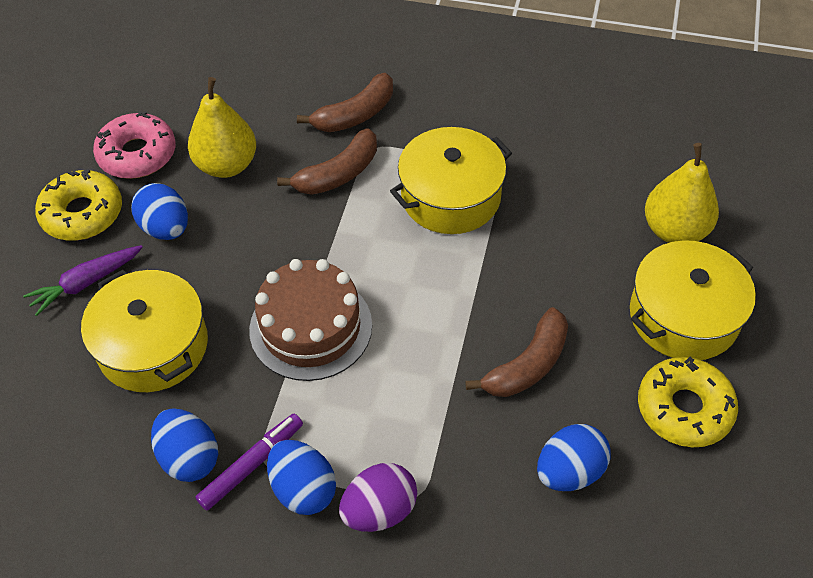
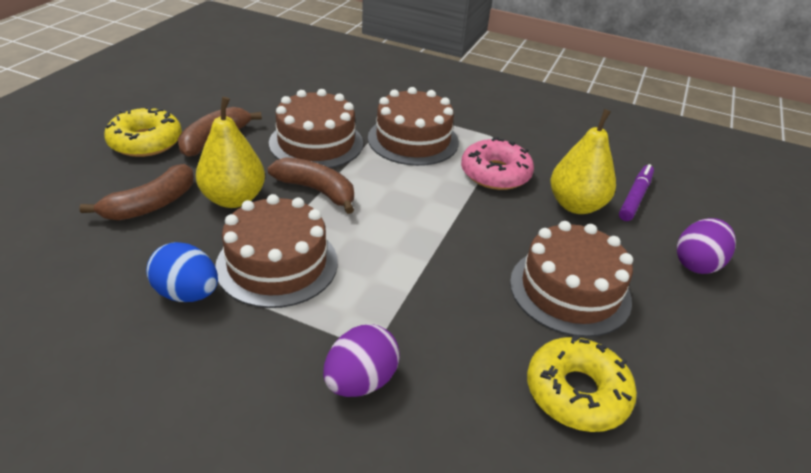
blue egg: [131,183,188,240] [151,408,218,482] [267,440,336,515] [537,424,611,491] = 4 -> [146,242,218,302] = 1
brown cake: [249,259,372,381] = 1 -> [215,194,338,308] [269,89,363,168] [368,87,459,166] [510,221,633,337] = 4
purple carrot: [23,245,143,316] = 1 -> none = 0
purple egg: [339,463,417,532] = 1 -> [323,324,400,397] [677,218,736,274] = 2
yellow pot: [81,270,208,392] [390,127,512,234] [630,240,756,360] = 3 -> none = 0

